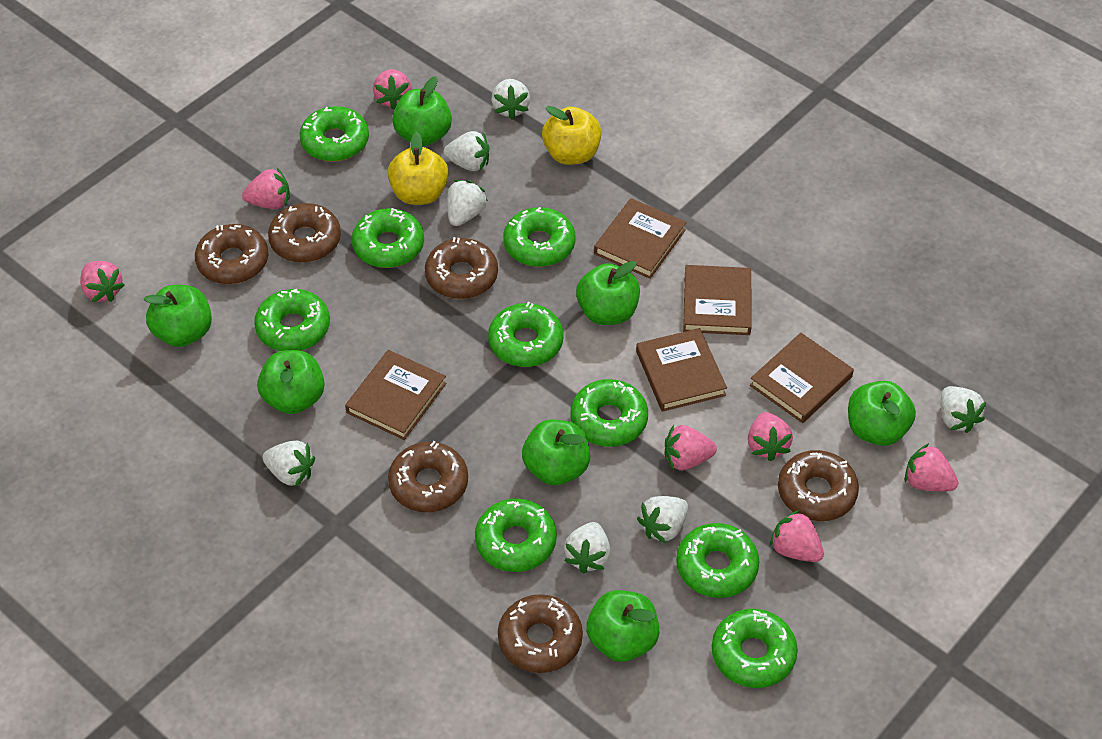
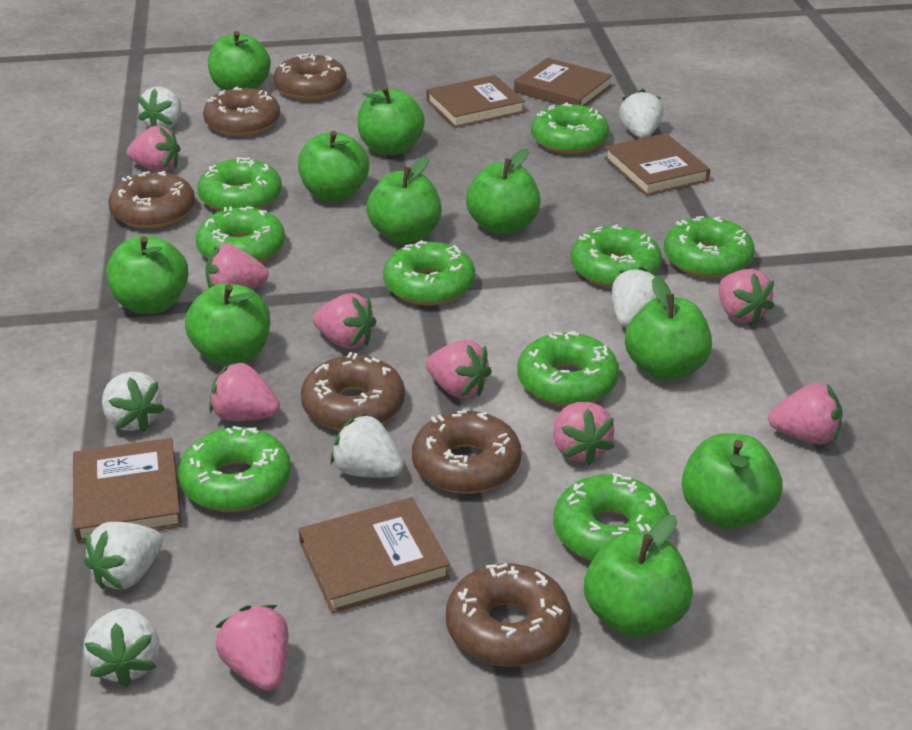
green apple: [144,285,212,347] [257,350,325,414] [392,76,452,146] [522,420,590,486] [576,261,640,325] [586,590,659,662] [848,381,916,446] = 7 -> [106,235,189,314] [185,283,270,366] [208,31,271,90] [298,131,369,202] [357,87,425,155] [367,156,441,244] [466,148,541,235] [584,515,693,638] [625,276,712,381] [682,433,783,529] = 10
pink strawberry: [80,261,125,302] [242,168,290,209] [373,69,412,110] [665,425,717,470] [748,412,793,461] [770,510,824,562] [905,443,958,491] = 7 -> [126,126,181,172] [205,244,269,289] [209,361,280,421] [216,605,288,691] [313,293,376,349] [426,340,492,398] [553,402,615,466] [719,269,775,325] [768,383,843,444] = 9
yellow apple: [388,131,449,205] [542,106,601,165] = 2 -> none = 0

